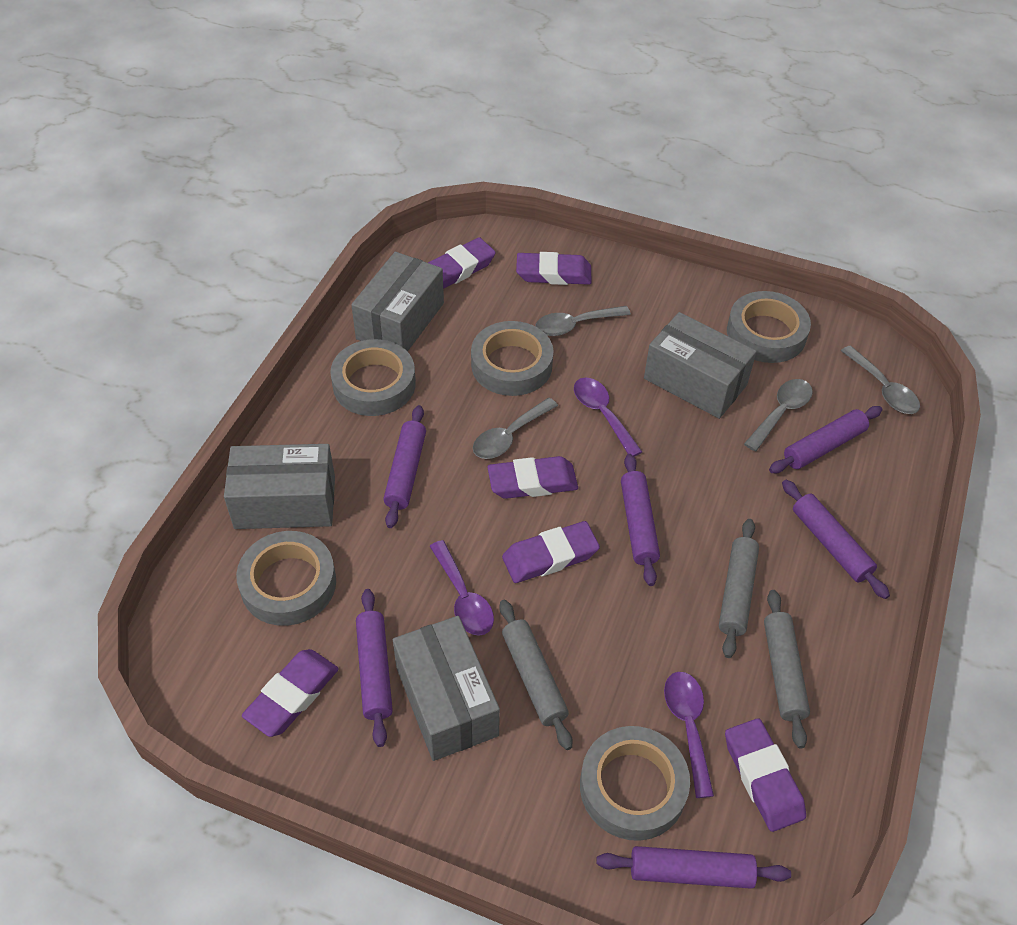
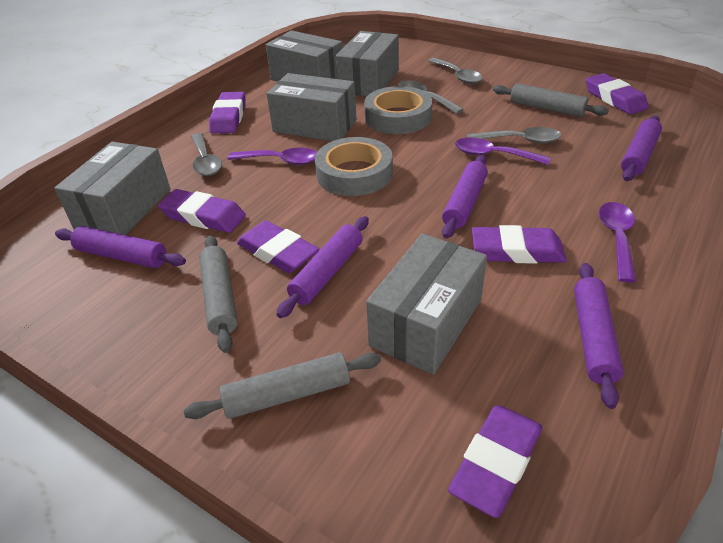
grey box: [224,444,335,529] [351,252,444,352] [393,616,500,761] [644,312,757,419] = 4 -> [54,142,170,235] [266,30,343,82] [267,73,357,141] [336,31,399,96] [366,234,487,375] = 5
grey tape: [236,531,336,626] [330,339,416,416] [471,321,554,396] [580,726,690,841] [727,291,811,363] = 5 -> [315,137,393,196] [364,86,432,134] = 2
purple rolling pin: [356,589,393,747] [383,405,426,528] [596,846,791,889] [621,454,660,586] [769,406,882,473] [782,480,890,599] = 6 -> [55,226,186,268] [276,216,369,318] [442,155,488,239] [574,263,624,409] [621,116,662,181] = 5

